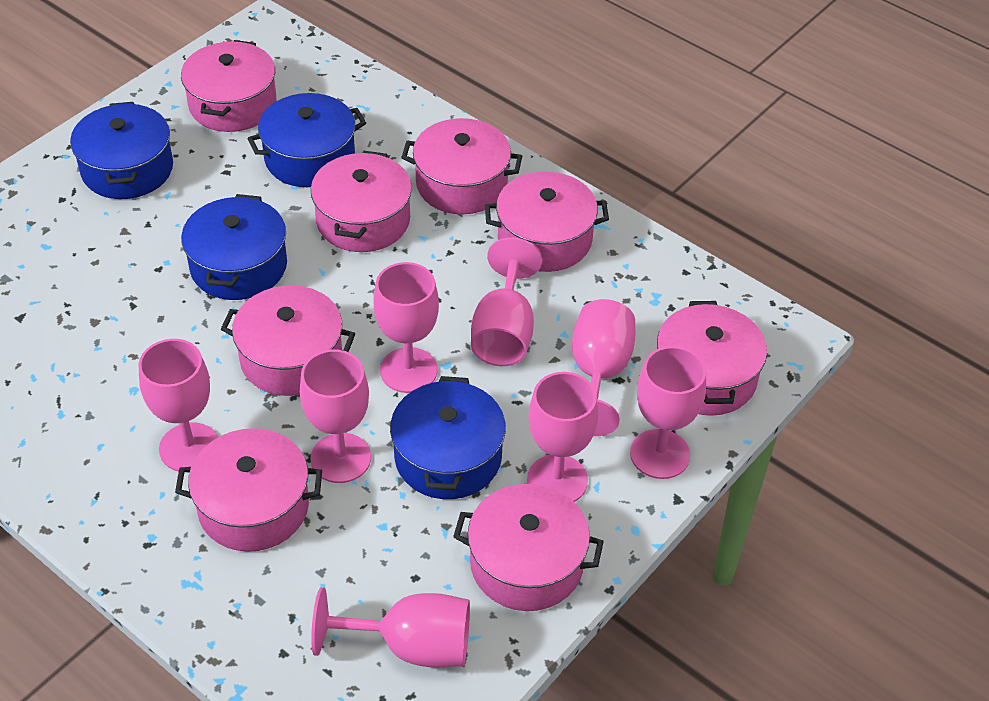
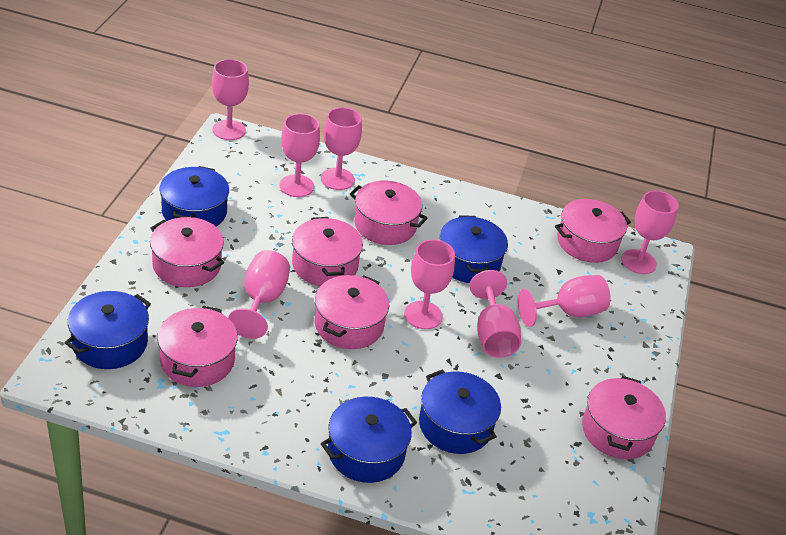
blue pot: [70,102,173,199] [181,194,287,300] [247,93,366,187] [390,376,506,499] = 4 -> [65,291,151,369] [159,166,229,227] [321,397,417,483] [419,370,501,454] [440,215,508,283] = 5
pink pot: [175,428,322,552] [181,40,276,132] [221,285,355,396] [311,151,412,252] [401,118,522,214] [453,484,604,611] [485,171,609,272] [657,301,767,416] = 8 -> [150,217,224,287] [157,306,238,387] [292,217,363,286] [315,275,389,349] [350,181,428,245] [555,199,631,263] [582,376,666,459] = 7

